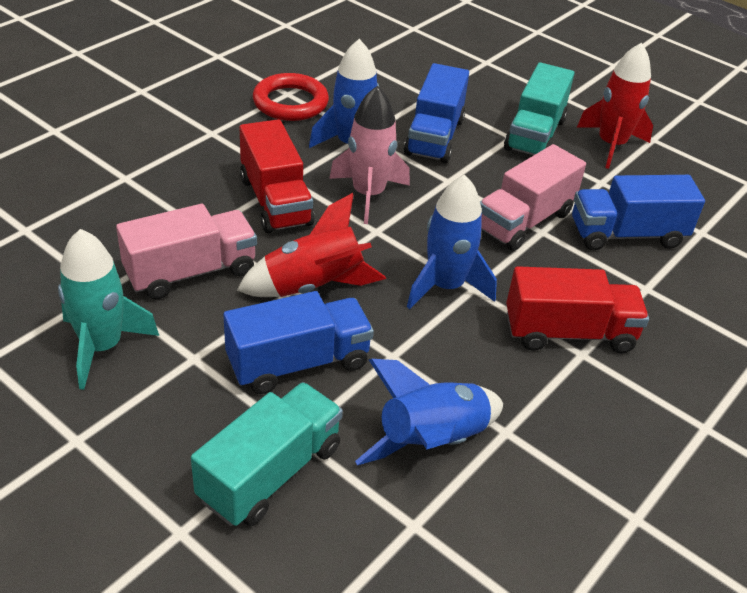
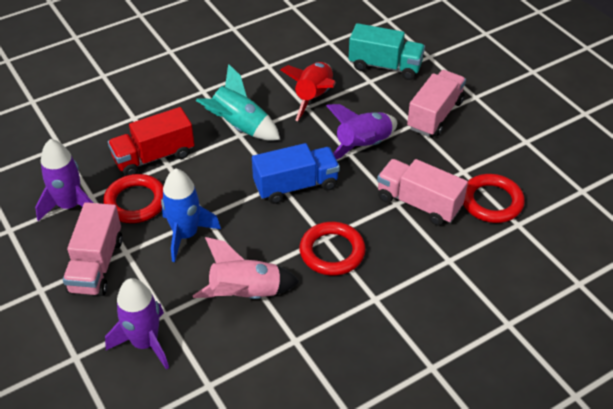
blue rocket: [309,39,379,148] [355,359,503,465] [407,174,497,309] = 3 -> [161,168,221,262] = 1
blue truck: [223,291,374,394] [404,63,469,163] [572,175,705,250] = 3 -> [252,143,340,204] = 1
pink truck: [116,204,257,299] [480,144,586,251] = 2 -> [63,202,123,296] [377,159,468,226] [407,70,466,137] = 3
purple rocket: none = 0 -> [35,139,93,221] [105,278,169,370] [326,104,397,159] = 3
red ring: [253,73,329,121] = 1 -> [103,174,163,223] [299,222,366,276] [463,174,525,223] = 3
red rocket: [237,193,386,297] [577,43,653,169] = 2 -> [280,62,336,121] = 1
red truck: [240,119,315,233] [506,266,649,353] = 2 -> [108,107,194,176] = 1
turquoise truck: [191,382,343,526] [504,62,575,155] = 2 -> [349,23,425,80] = 1

